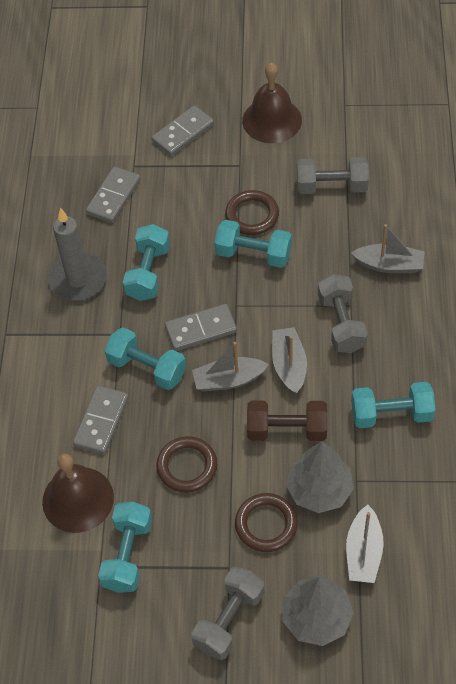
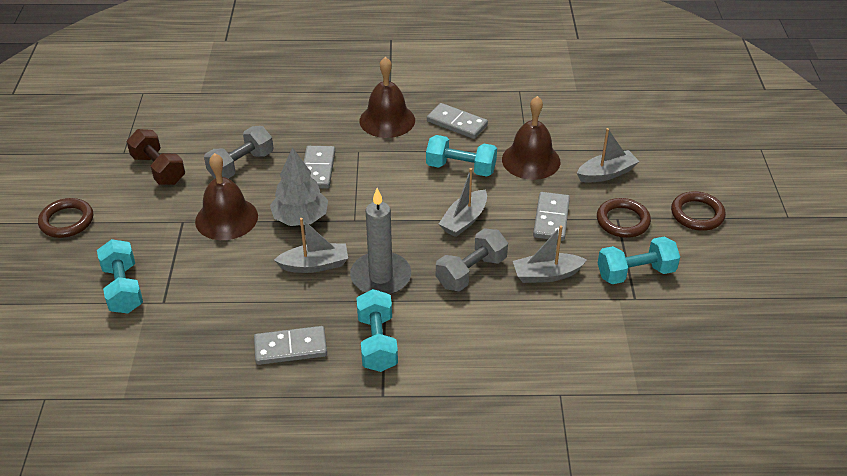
brown bell: [42,454,114,533] [242,63,302,143] = 2 -> [195,153,258,240] [359,57,415,138] [502,96,560,180] = 3
grey dumbbell: [192,566,265,660] [297,157,369,194] [318,274,368,353] = 3 -> [204,126,273,179] [436,228,508,291] = 2
grey tree: [282,575,354,646] [286,442,354,513] = 2 -> [270,147,328,226] = 1
turquoise dumbbell: [98,501,152,593] [105,327,186,390] [123,224,170,301] [214,220,292,268] [351,382,436,428] = 5 -> [97,239,143,313] [356,289,398,372] [426,135,497,177] [598,236,680,284] = 4

